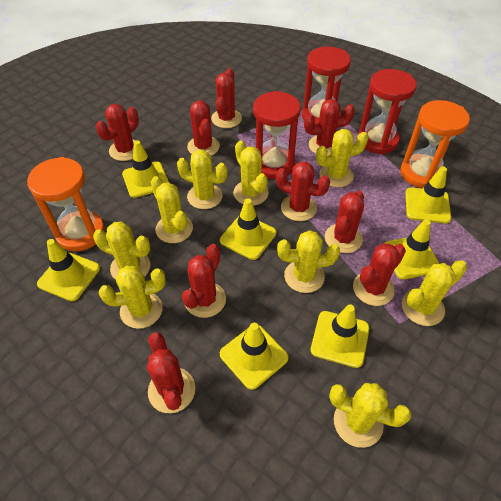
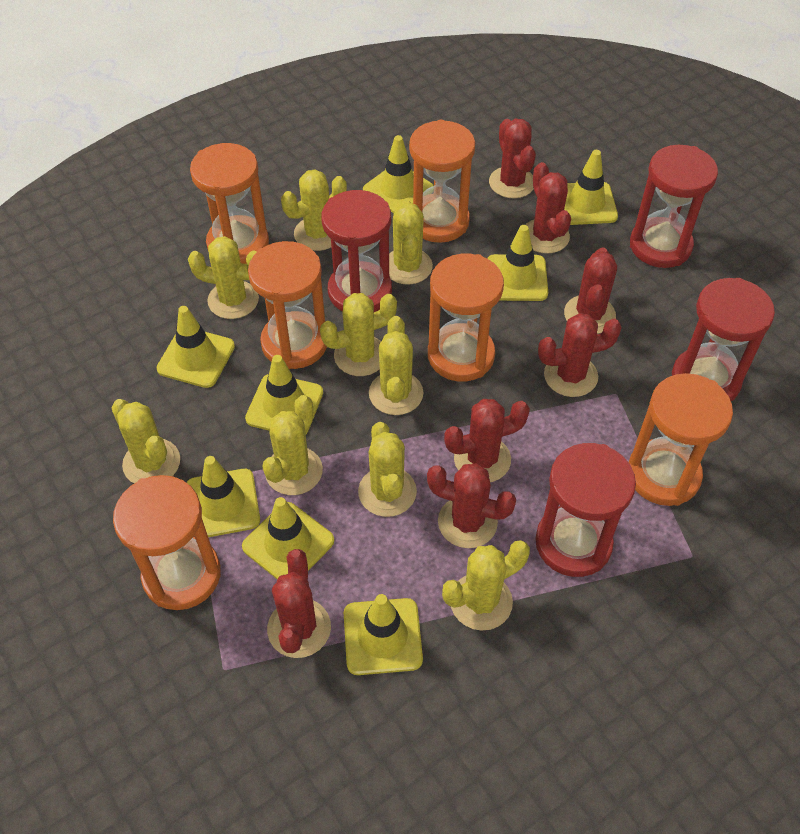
orange hourglass: [27,157,105,252] [400,100,470,188] = 2 -> [113,475,221,610] [190,143,269,264] [248,241,327,369] [409,120,475,243] [428,254,504,382] [629,373,733,506] = 6
red cactus: [96,104,139,161] [147,332,196,413] [182,244,226,318] [187,101,220,156] [211,68,242,128] [276,161,330,221] [304,99,355,156] [325,191,364,253] [353,243,406,306] = 9 -> [267,549,331,658] [427,463,516,548] [444,399,530,482] [489,119,536,199] [525,162,571,254] [538,313,622,397] [564,247,617,334] = 7
red hourglass: [253,91,301,179] [302,46,351,125] [358,69,417,154] = 3 -> [321,190,392,312] [535,443,636,577] [630,145,718,268] [672,278,775,401] = 4
yellow traffic cone: [37,239,100,301] [122,140,169,198] [220,198,276,260] [220,323,289,390] [311,304,369,368] [384,219,440,280] [405,167,451,224] = 7 -> [156,306,235,388] [186,456,260,537] [242,497,334,579] [245,355,323,434] [344,594,423,675] [363,135,434,213] [487,225,548,301] [564,150,618,225] = 8

